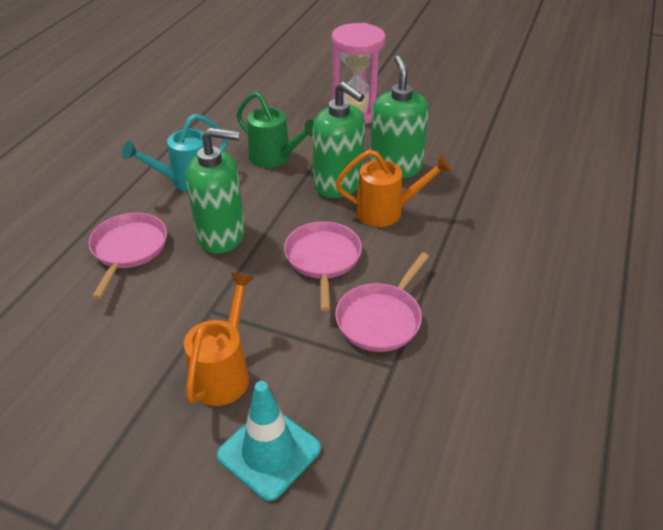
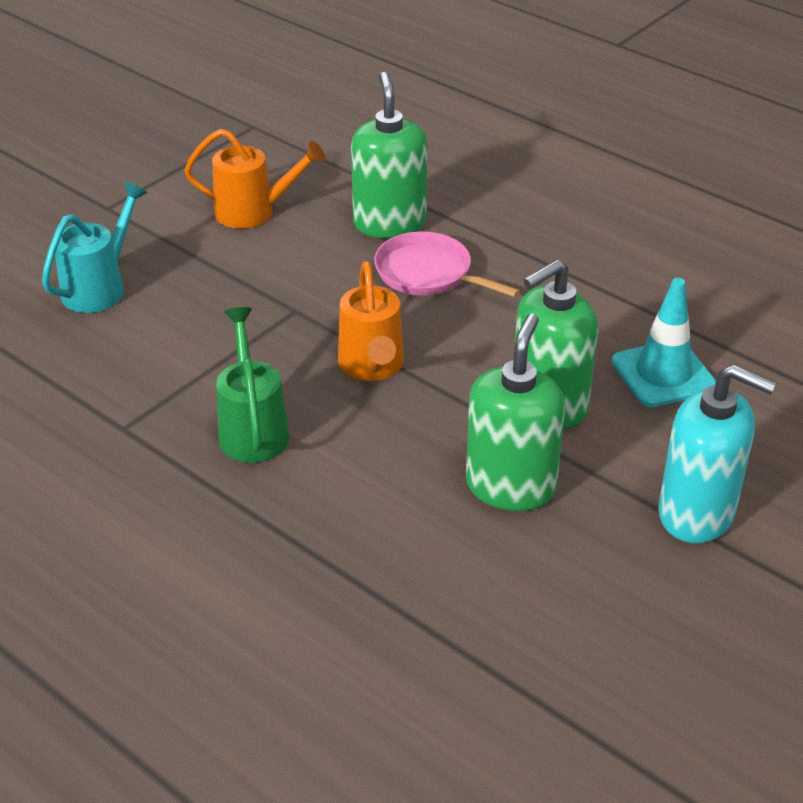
pink hourglass: [331,23,386,124] = 1 -> none = 0
pink pan: [88,213,167,299] [284,221,362,311] [335,252,429,352] = 3 -> [374,232,520,297] = 1
turquoise soap dispenser: none = 0 -> [658,364,776,543] = 1

